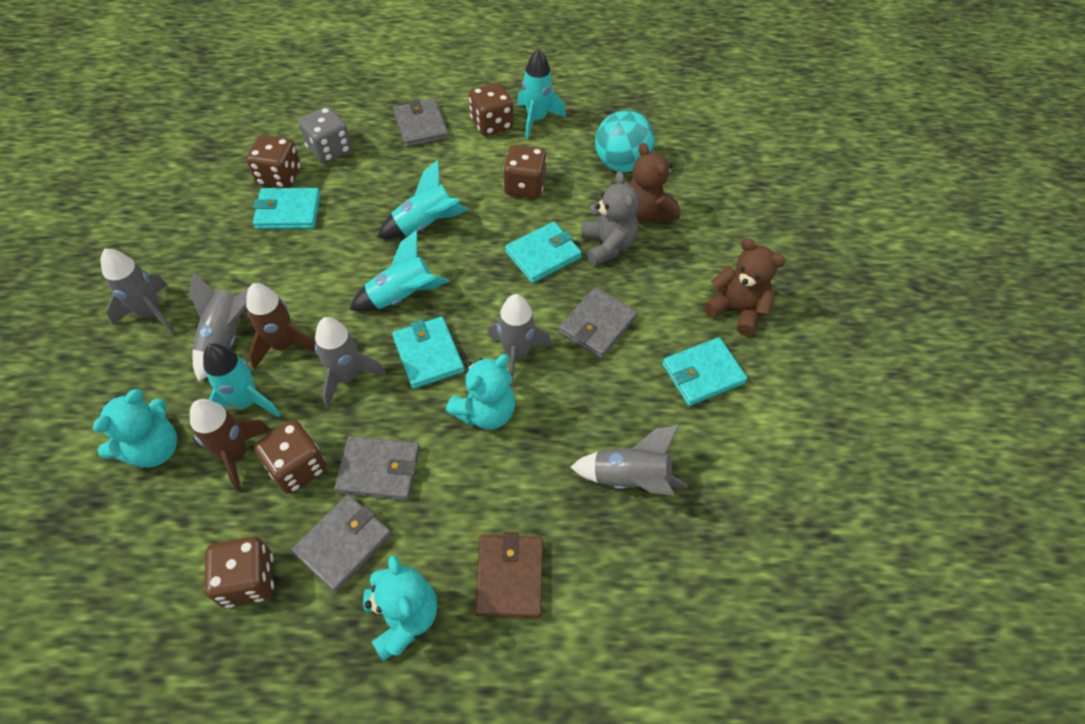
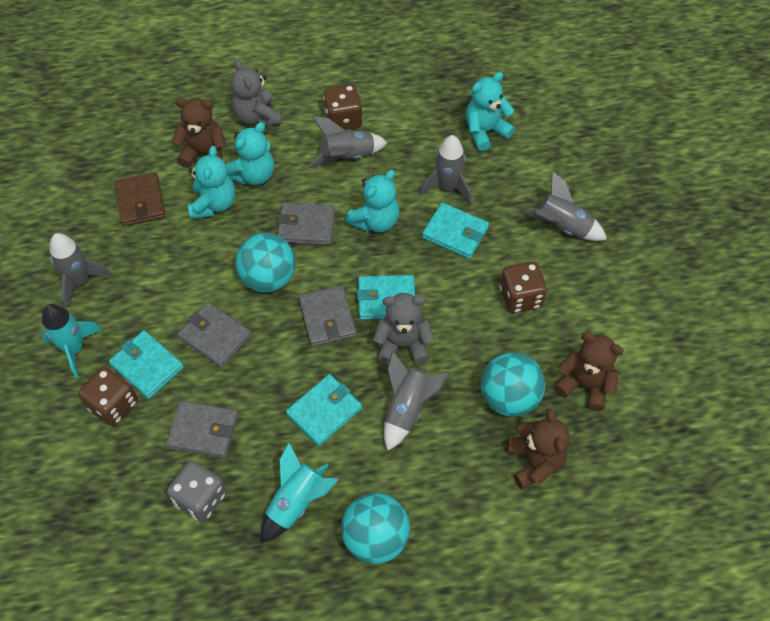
brown dice: [204,537,274,608] [246,135,301,188] [254,420,326,494] [469,82,513,136] [503,145,547,199] = 5 -> [78,367,138,426] [323,84,363,130] [500,262,547,313] = 3
brown rocket: [190,399,271,491] [246,283,315,370] = 2 -> none = 0
brown teddy bear: [629,143,680,223] [704,238,786,336] = 2 -> [172,98,226,168] [507,409,570,489] [554,332,624,411] = 3
grey teddy bear: [581,171,640,266] = 1 -> [231,59,281,126] [373,293,434,365] = 2
turquoise ball: [595,110,655,172] = 1 -> [235,233,295,292] [341,493,410,564] [481,352,545,417] = 3
turquoise rocket: [203,343,281,417] [349,230,449,312] [378,160,469,239] [517,48,566,139] = 4 -> [41,304,102,378] [261,442,339,543] = 2
turquoise teddy bear: [93,389,177,468] [363,555,438,661] [446,354,515,429] = 3 -> [188,146,235,219] [226,122,274,185] [346,170,399,232] [466,72,515,151] = 4

